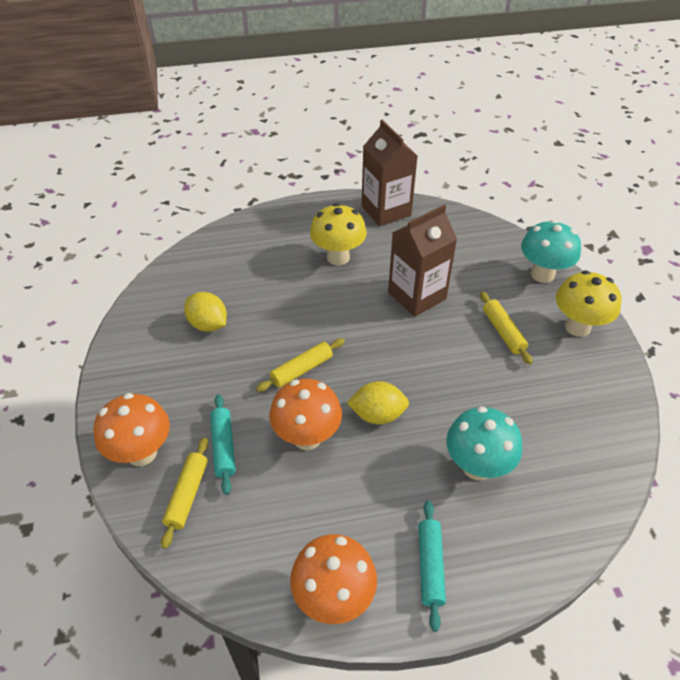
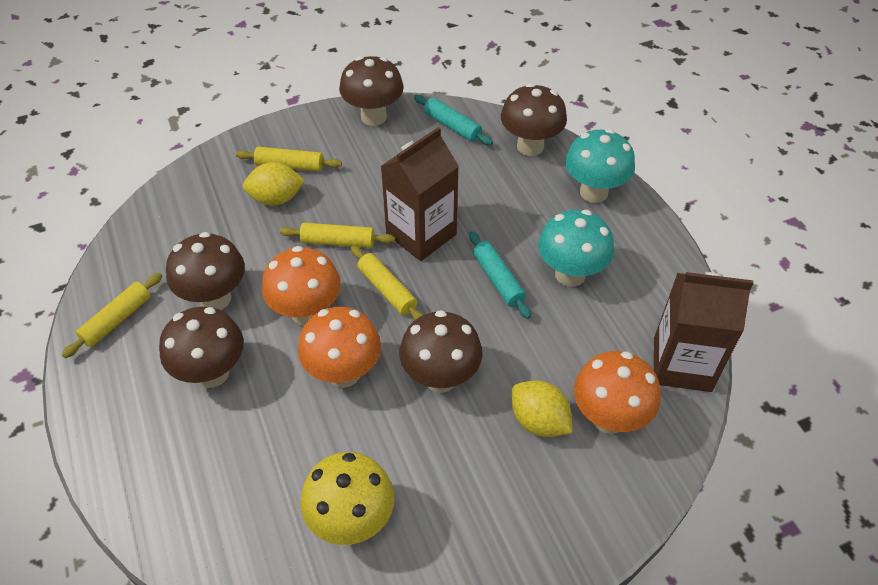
brown mushroom: none = 0 -> [159,307,244,388] [166,232,245,310] [339,56,404,126] [399,310,483,393] [501,83,567,156] = 5
yellow mushroom: [310,203,367,265] [556,270,621,337] = 2 -> [300,452,394,545] = 1
yellow rolling pin: [161,438,208,549] [256,338,345,392] [480,291,533,365] = 3 -> [62,273,162,358] [236,147,342,171] [279,223,395,248] [351,245,423,320] = 4

